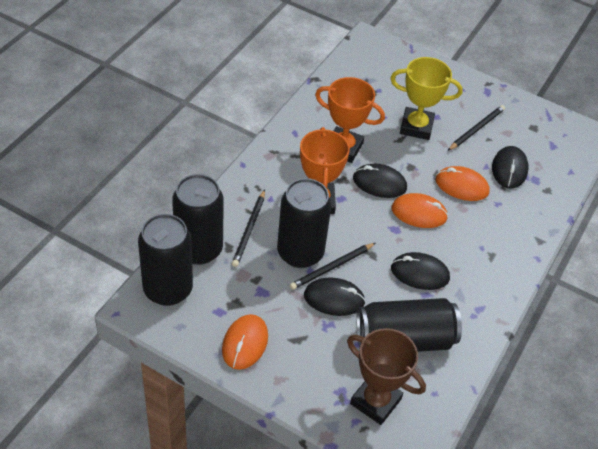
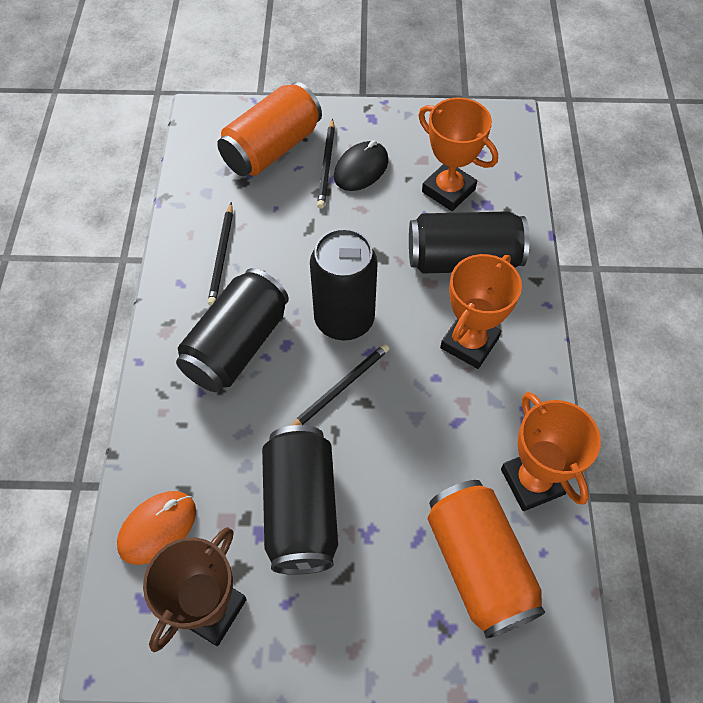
black mouse: [304,277,366,316] [353,164,407,198] [391,252,450,290] [492,146,529,188] = 4 -> [334,140,388,191] = 1
orange can: none = 0 -> [217,82,322,176] [427,480,545,639] = 2
orange mouse: [222,314,268,370] [392,193,448,228] [436,166,490,201] = 3 -> [117,491,196,565] = 1
orange trophy: [300,127,350,214] [315,77,385,163] = 2 -> [418,97,498,211] [440,254,522,369] [501,392,601,511] = 3
yellow trophy: [390,57,463,140] = 1 -> none = 0

